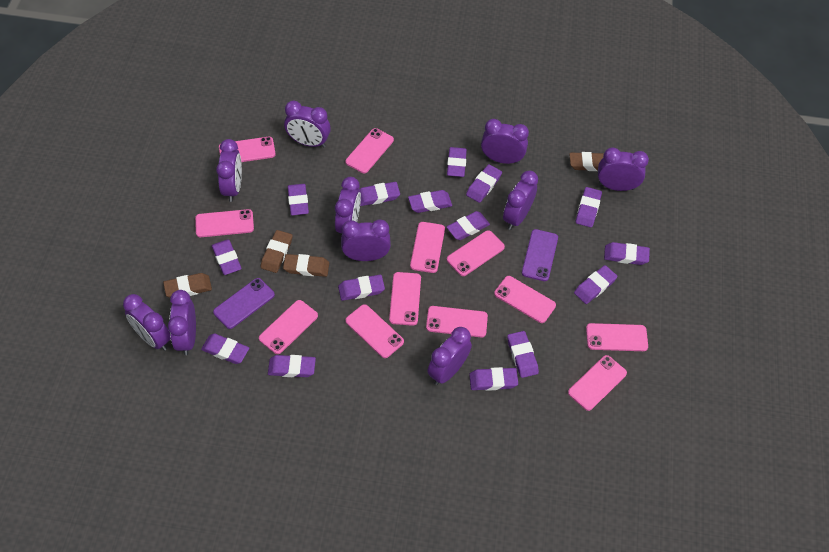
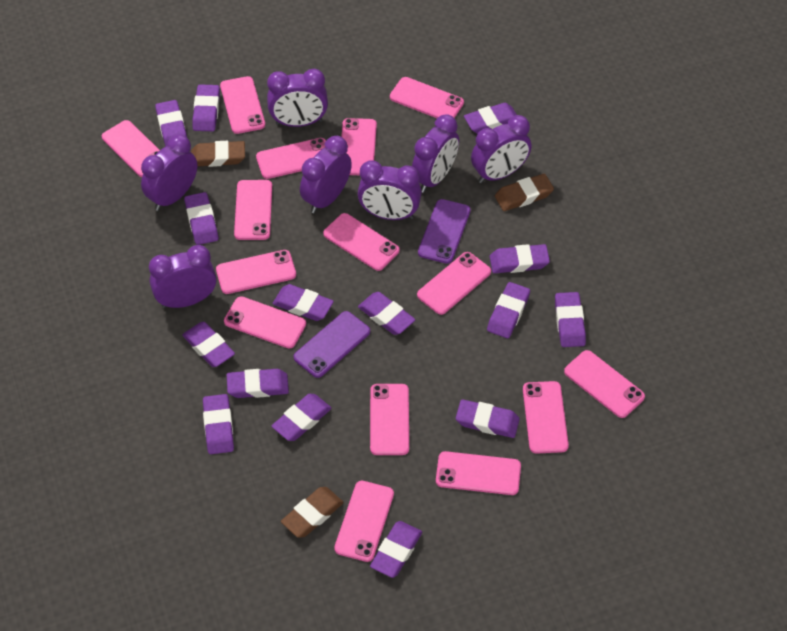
brown eraser: [163,273,212,298] [261,230,293,273] [283,254,329,277] [569,152,604,171] = 4 -> [191,141,245,167] [281,487,344,538] [495,174,554,211] = 3
pink phone: [195,209,254,237] [219,137,276,162] [259,300,318,354] [345,128,394,173] [345,304,404,358] [389,272,421,326] [410,222,445,273] [426,306,488,337] [447,230,505,276] [494,276,556,323] [568,355,627,411] [586,323,648,351] = 12 -> [102,120,160,177] [216,250,296,294] [220,76,265,134] [224,296,306,349] [234,180,272,240] [256,138,326,179] [323,213,400,271] [334,481,394,562] [341,118,377,175] [370,384,409,455] [390,77,464,118] [417,252,491,315] [436,451,521,495] [523,381,569,454] [564,350,645,418] = 15
purple clock: [123,294,171,351] [168,290,196,355] [216,139,242,202] [284,101,331,148] [335,177,361,233] [341,219,391,261] [427,327,472,385] [481,119,529,164] [503,171,538,230] [598,148,649,191] = 10 -> [141,134,197,211] [149,245,216,308] [267,69,328,127] [300,136,352,213] [358,160,422,220] [412,114,459,193] [471,115,531,183] = 7

